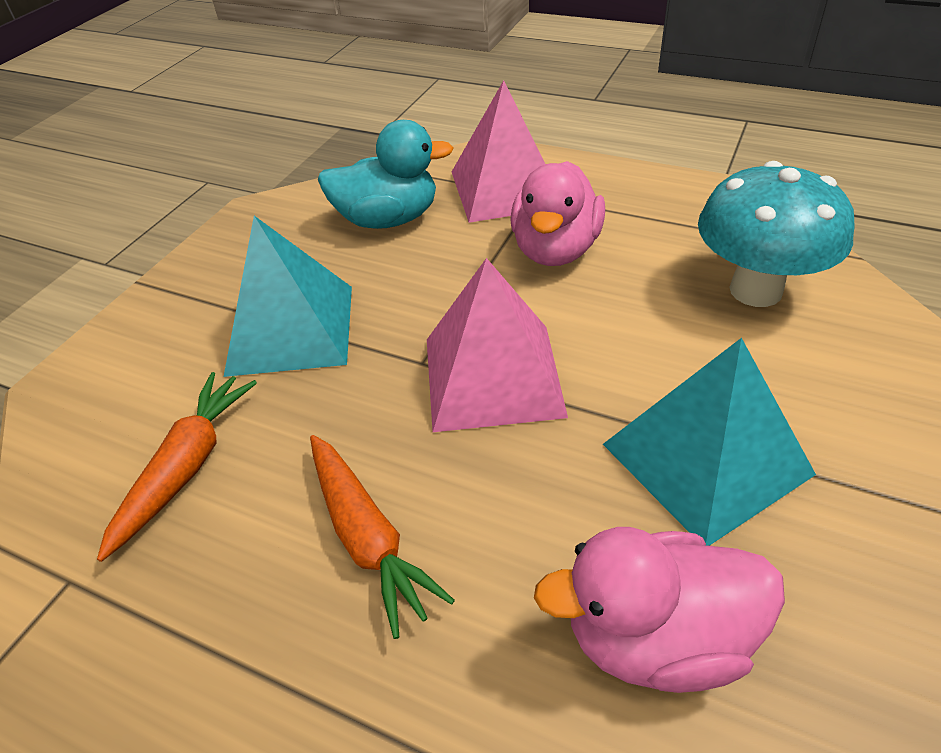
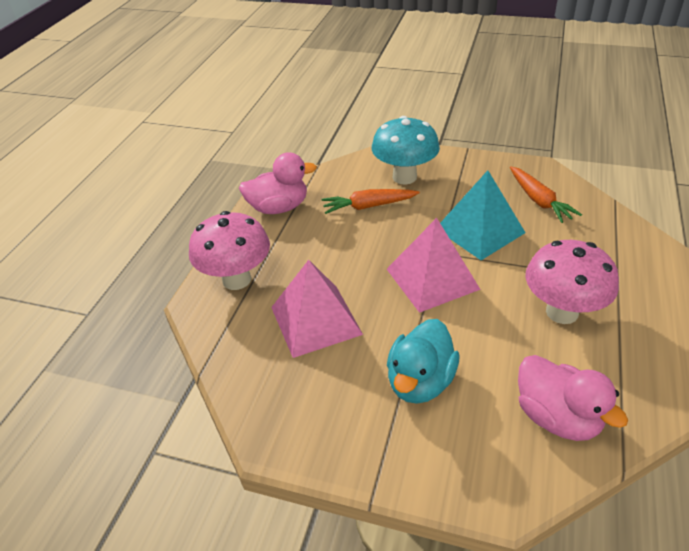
pink mushroom: none = 0 -> [189,211,270,290] [526,240,619,324] = 2
turquoise pyramid: [224,216,352,377] [603,338,816,546] = 2 -> [440,170,526,260] = 1

